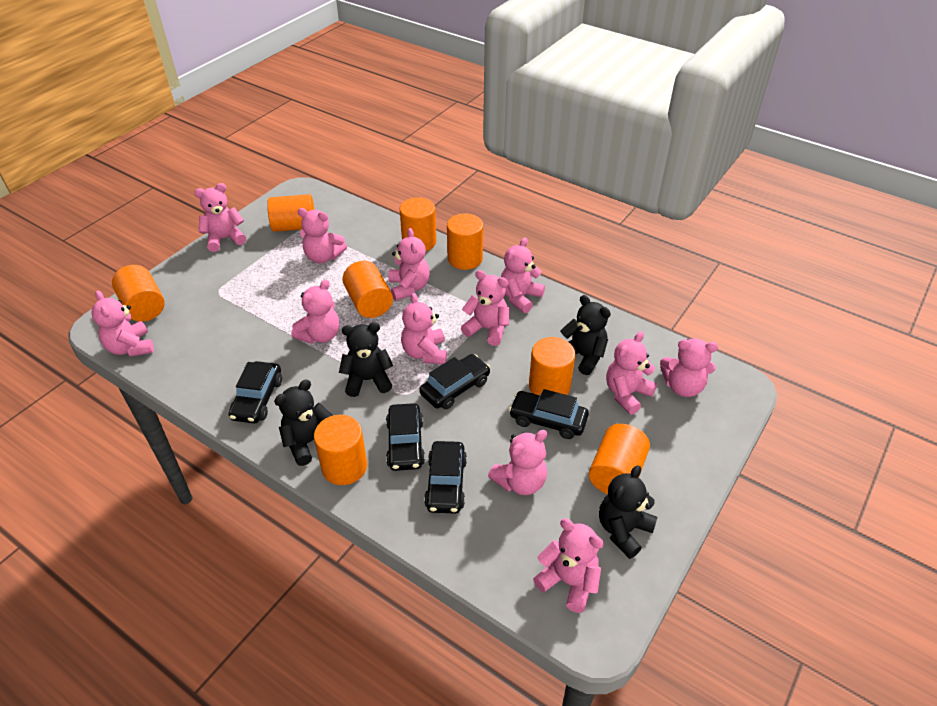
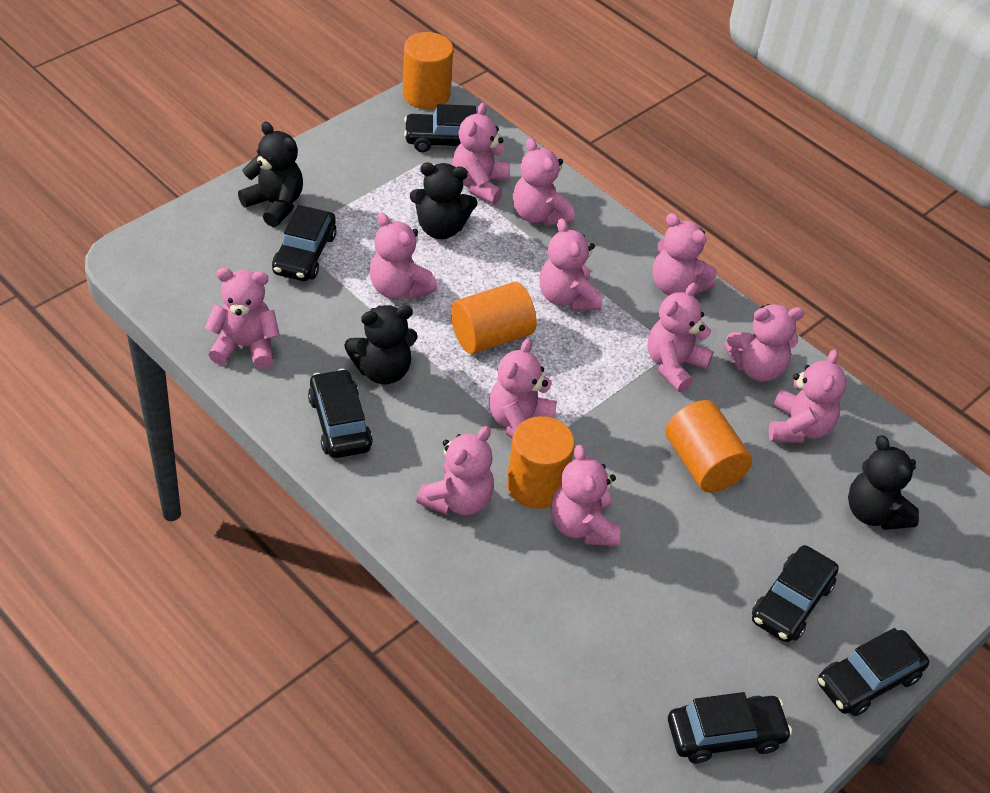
black car: [229,361,282,423] [386,403,425,471] [419,354,490,410] [424,441,467,513] [509,389,589,439] = 5 -> [272,205,337,281] [308,369,373,458] [404,104,477,152] [668,692,792,764] [752,545,839,642] [817,628,929,716] = 6
orange cylinder: [112,265,165,321] [267,194,314,232] [314,415,367,485] [342,261,393,318] [400,197,436,251] [447,213,483,270] [529,337,575,395] [589,424,650,494] = 8 -> [403,32,453,109] [451,282,537,354] [507,416,575,509] [666,400,752,493] = 4

